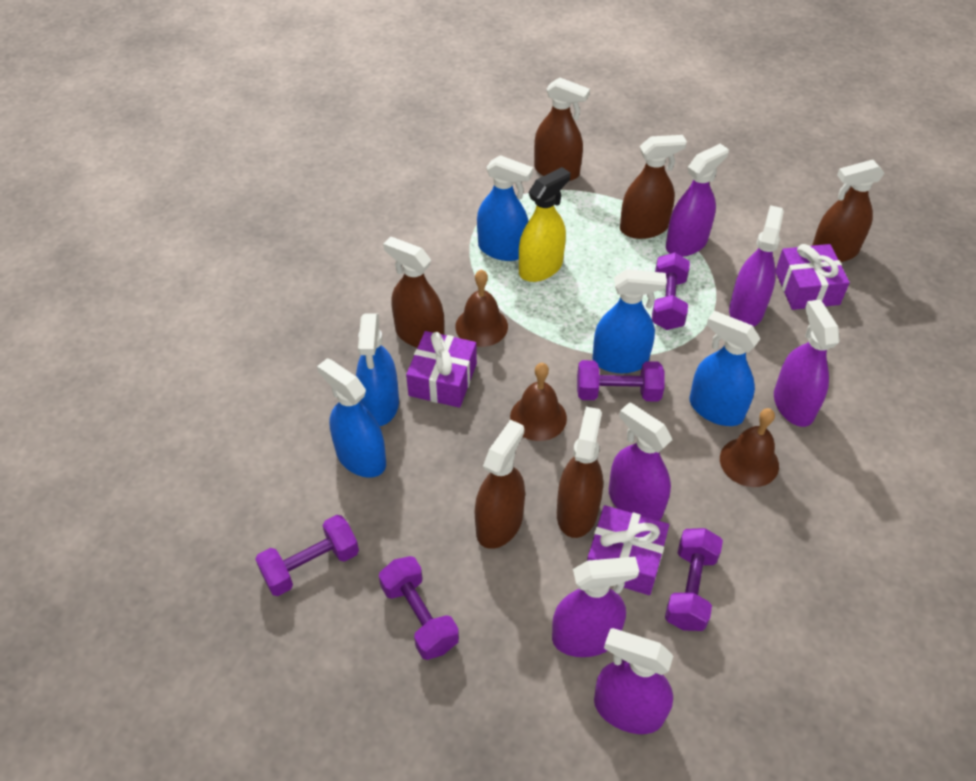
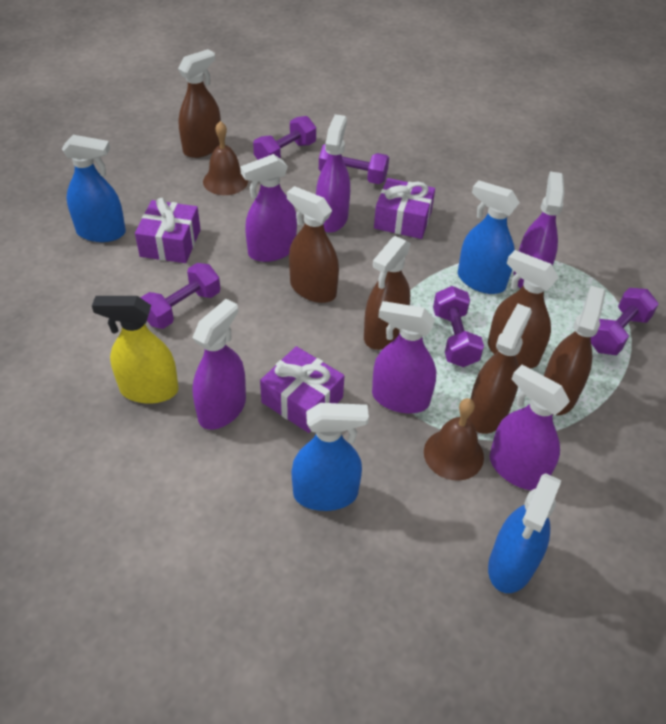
blue spray bottle: [317,358,386,478] [356,314,399,426] [477,155,533,261] [592,269,667,373] [690,311,761,426] = 5 -> [62,135,126,242] [292,403,369,511] [458,180,520,294] [488,473,561,593] = 4
brown bell: [455,270,508,347] [510,363,567,441] [720,408,779,487] = 3 -> [203,121,248,195] [424,398,484,481] = 2

